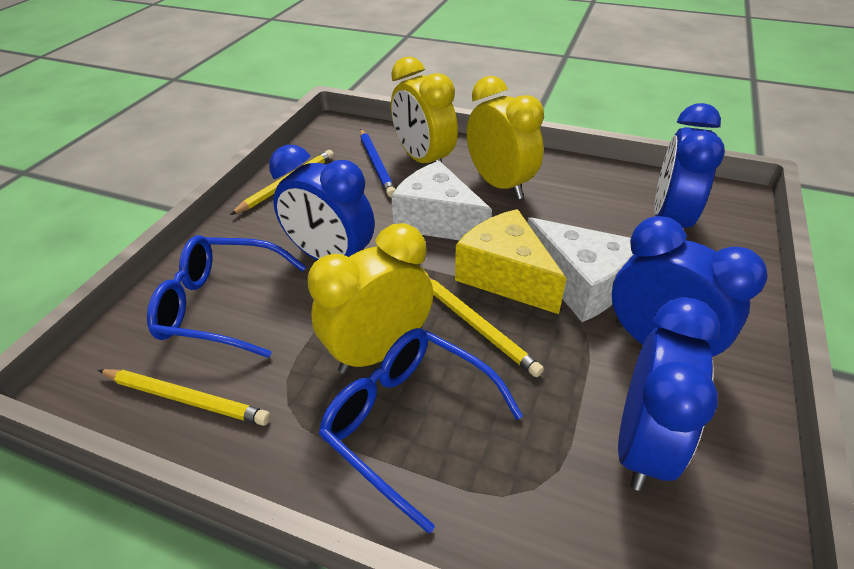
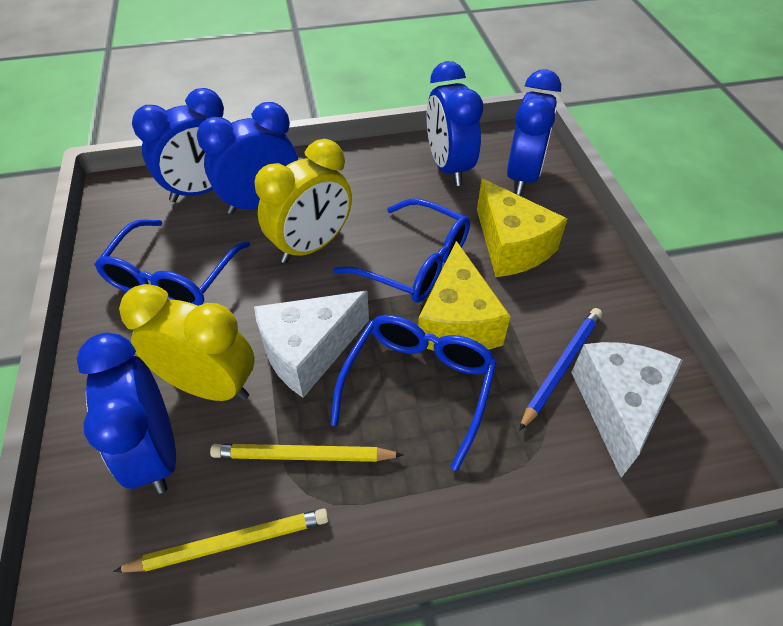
blue clock: [269,145,375,260] [612,216,768,357] [618,297,720,491] [654,103,725,228] = 4 -> [77,333,176,494] [132,88,224,202] [197,102,298,214] [427,61,483,186] [507,69,561,195] = 5
blue glasses: [147,235,306,358] [319,328,523,534] = 2 -> [94,220,250,306] [330,315,497,471] [333,199,470,303] = 3
yellow cheese: [455,209,567,314] = 1 -> [418,241,511,351] [477,179,567,277] = 2
yellow clock: [307,223,433,374] [391,56,458,163] [467,76,544,200] = 3 -> [119,284,255,401] [255,139,352,263] = 2
yellow pencil: [98,369,270,426] [230,150,334,215] [430,278,544,377] = 3 -> [113,508,329,572] [210,444,403,462] = 2

